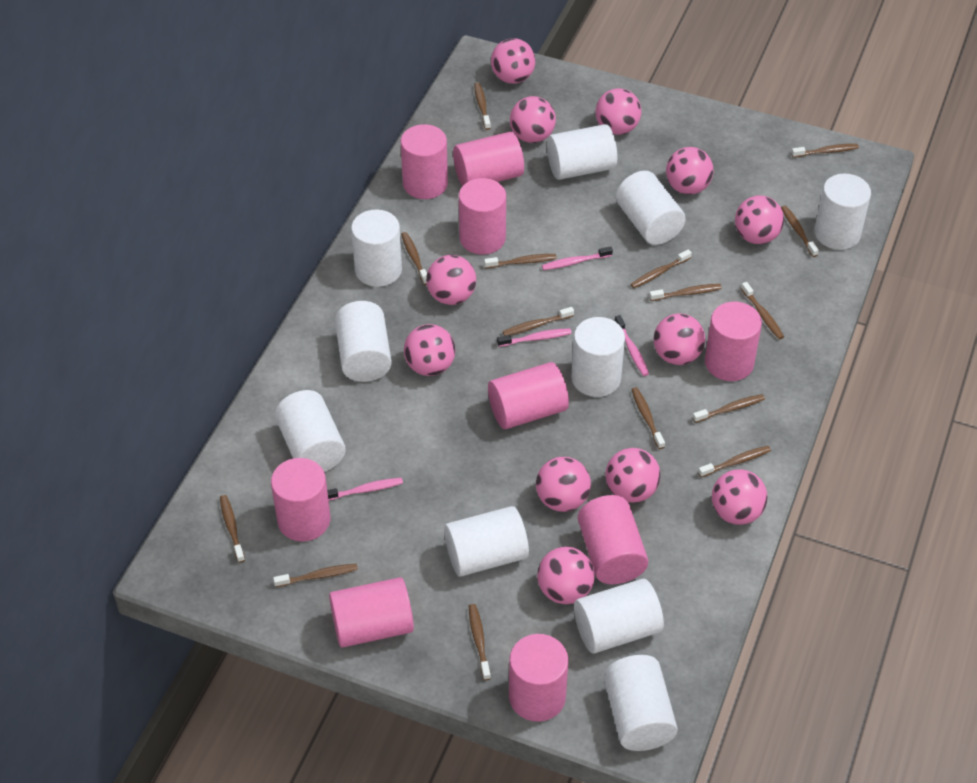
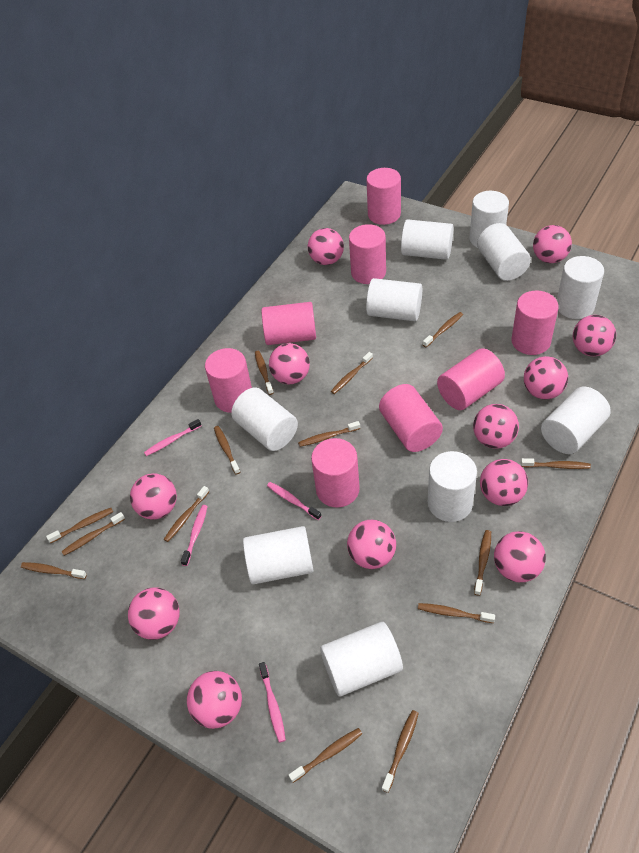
brown toothbrush: [220,495,245,563] [273,564,358,587] [401,232,427,285] [469,604,491,680] [474,82,491,130] [484,254,557,268] [502,307,574,336] [630,249,692,288] [631,387,665,449] [649,284,722,301] [693,394,765,423] [698,446,771,477] [741,282,784,339] [781,206,819,257] [791,144,859,158] = 15 -> [21,562,87,579] [46,508,113,543] [61,512,125,556] [164,486,209,542] [214,426,240,475] [255,351,274,395] [289,728,362,783] [298,421,360,447] [331,352,373,394] [382,710,419,793] [418,603,495,623] [423,312,463,347] [474,530,491,596] [521,458,591,469] = 14
pink cylinder: [271,458,330,542] [329,577,414,648] [401,124,448,199] [453,132,524,186] [459,178,506,254] [488,362,569,429] [509,634,569,722] [578,495,648,584] [705,302,762,381] = 9 -> [205,348,252,413] [261,302,316,345] [311,438,360,508] [349,224,386,284] [366,168,401,225] [379,384,443,452] [437,348,505,410] [511,291,559,355] = 8

